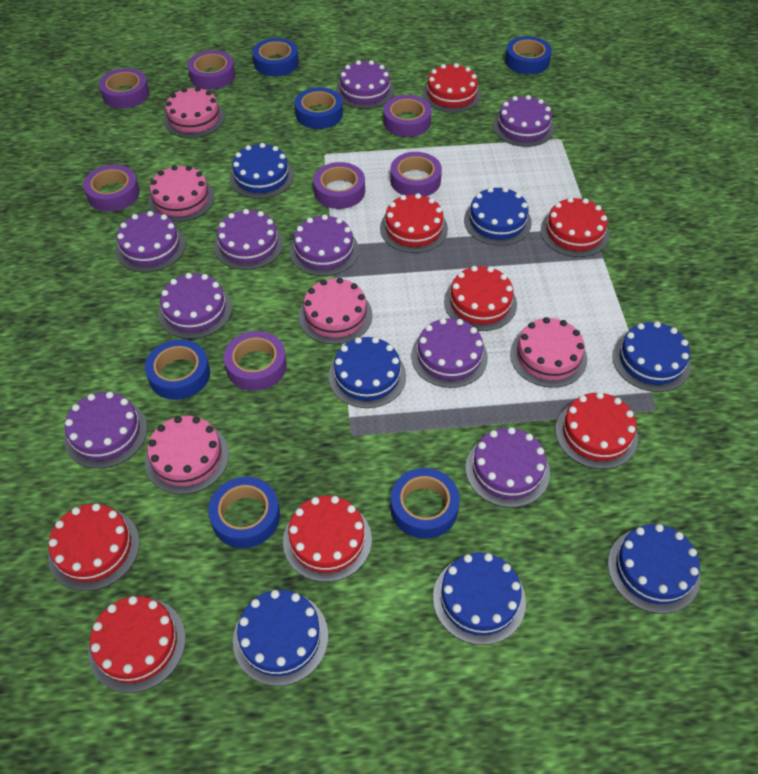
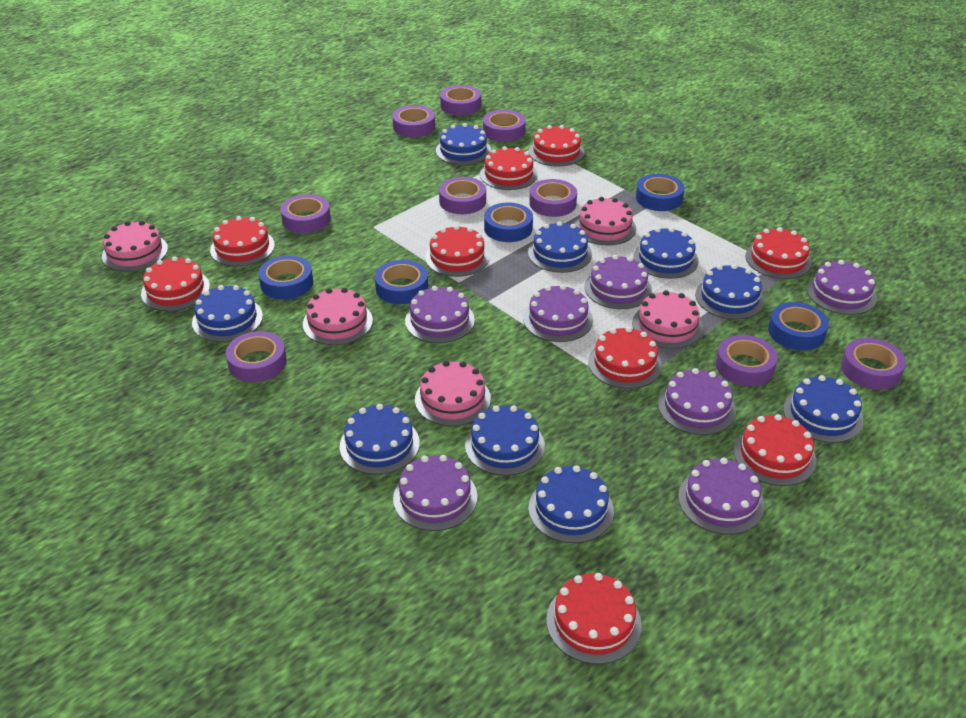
blue cake: [229,143,294,199] [233,590,328,686] [328,337,406,408] [433,553,526,645] [464,187,532,246] [608,524,700,614] [612,321,691,392] = 7 -> [192,285,263,342] [340,404,420,475] [436,123,491,165] [465,406,545,476] [528,221,592,273] [528,465,614,543] [633,227,699,279] [695,264,764,319] [783,375,863,443] = 9
blue tape: [145,340,210,400] [208,477,280,548] [252,38,299,76] [295,87,343,129] [390,468,460,539] [505,36,552,74] = 6 -> [258,255,313,300] [375,260,428,304] [484,203,533,242] [636,174,684,211] [768,302,829,351] = 5
purple cake: [64,392,147,468] [115,211,186,272] [158,273,232,339] [214,209,283,270] [290,214,359,276] [336,60,394,109] [411,318,488,388] [466,427,550,508] [493,95,554,147] = 9 -> [393,455,478,531] [405,286,475,343] [523,285,593,342] [584,255,652,309] [658,368,736,435] [678,458,764,535] [807,260,877,315] = 7
purple tape: [83,165,140,212] [99,68,149,109] [188,50,235,89] [224,331,287,391] [313,162,365,209] [383,95,432,137] [390,152,442,196] = 7 -> [226,331,287,382] [280,194,331,233] [392,105,435,137] [439,177,486,214] [440,85,481,115] [483,110,526,142] [529,179,577,217] [716,335,778,386] [841,338,906,390] = 9
red cake: [48,503,140,591] [88,596,186,693] [283,496,372,582] [380,193,448,253] [422,63,481,113] [444,266,517,331] [541,197,609,257] [555,392,638,469] = 8 -> [141,256,210,311] [210,216,275,267] [425,225,490,277] [480,146,538,190] [529,125,585,167] [546,573,642,664] [588,327,662,389] [733,414,816,486] [745,227,812,279] = 9

